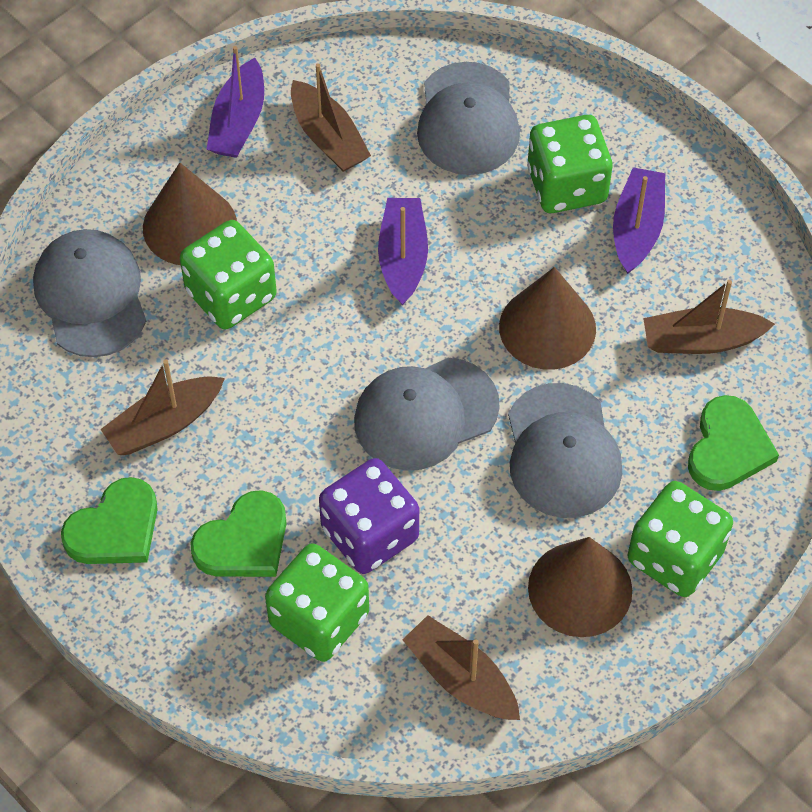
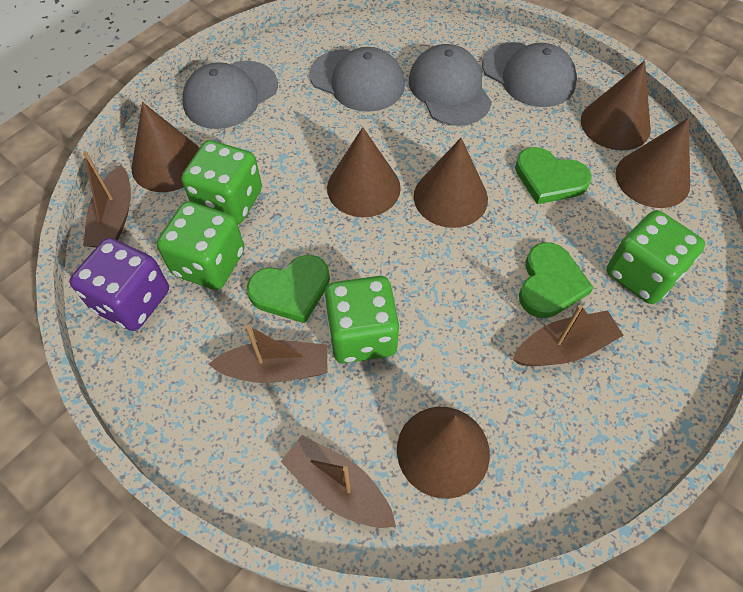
brown cone: [143,163,237,265] [499,267,596,369] [528,537,632,637] = 3 -> [132,102,199,192] [327,127,401,217] [397,407,490,499] [414,138,488,228] [581,61,651,150] [615,118,690,208] = 6
purple boat: [206,46,264,158] [378,198,428,306] [613,167,665,274] = 3 -> none = 0

